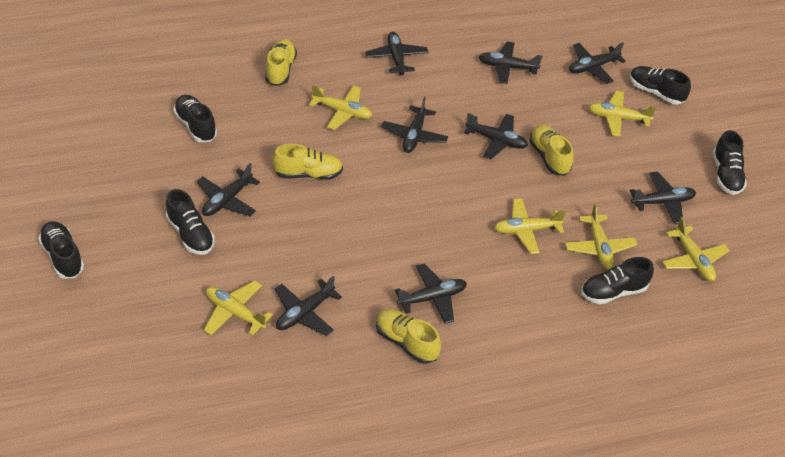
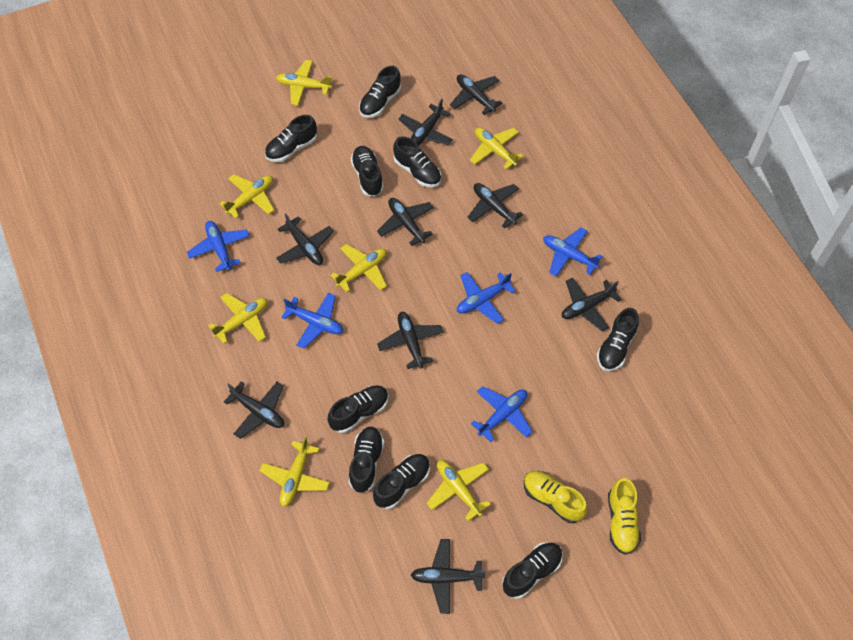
black shoe: [38,221,84,278] [166,189,215,255] [173,95,217,142] [581,257,654,304] [630,66,691,104] [713,130,747,195] = 6 -> [265,115,317,162] [328,385,389,433] [349,427,384,493] [351,146,384,196] [359,66,401,118] [373,454,430,509] [393,136,441,187] [502,542,563,599] [597,308,639,371] = 9
blue plane: none = 0 -> [187,221,250,272] [281,293,343,349] [457,272,516,324] [471,386,533,442] [543,227,602,276] = 5
yellow plane: [204,280,273,336] [309,85,372,130] [494,198,566,254] [565,204,637,270] [588,91,656,137] [662,217,730,281] = 6 -> [209,293,267,344] [220,174,274,218] [259,436,330,507] [276,60,332,106] [331,244,387,292] [427,460,491,521] [470,127,524,169] = 7
yellow shoe: [265,39,297,86] [272,144,343,180] [376,309,441,364] [529,125,574,176] = 4 -> [524,471,588,523] [608,478,641,555] = 2

